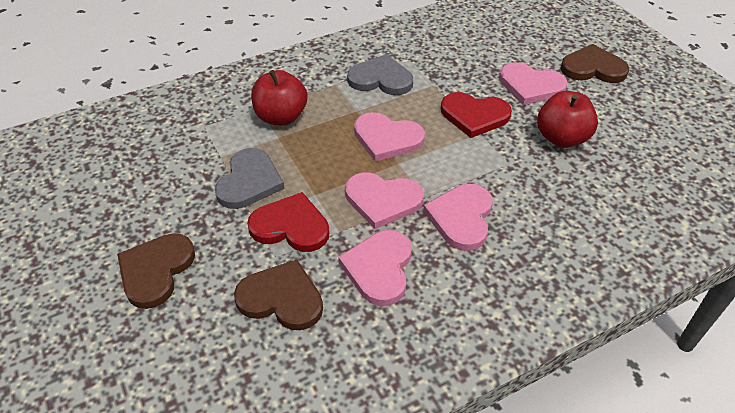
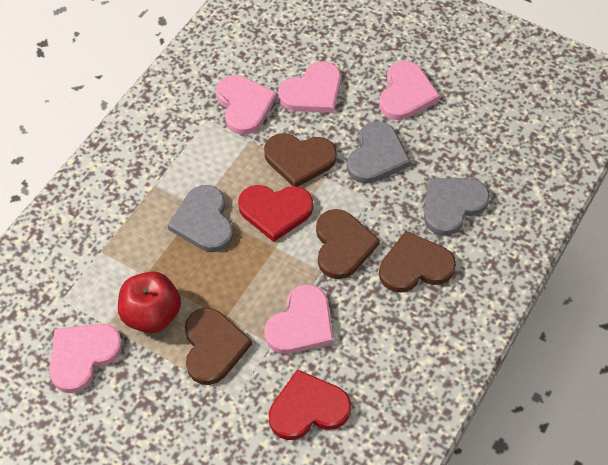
brown heart: [117,233,195,309] [234,260,323,330] [560,44,629,83] = 3 -> [185,308,252,385] [264,133,337,187] [316,209,380,279] [379,231,456,292] = 4
grey heart: [215,148,285,209] [347,54,413,95] = 2 -> [168,185,233,252] [347,121,411,183] [424,178,490,236] = 3
red apple: [251,70,307,125] [537,91,598,148] = 2 -> [118,271,181,333] = 1

